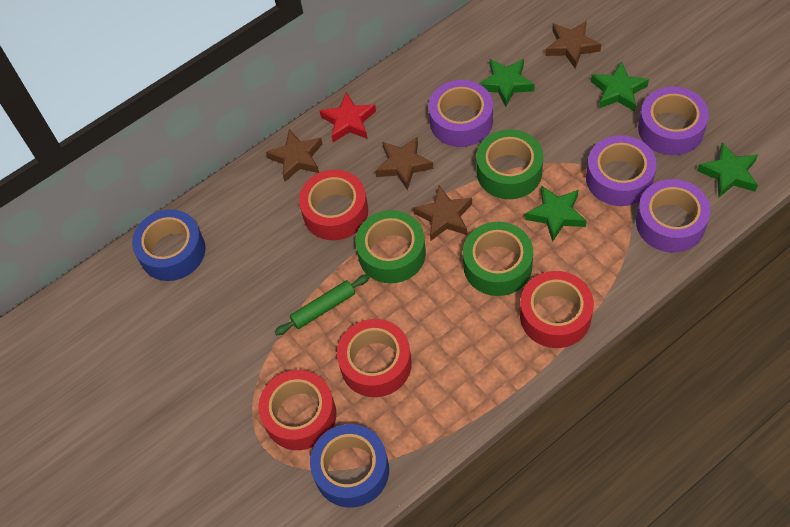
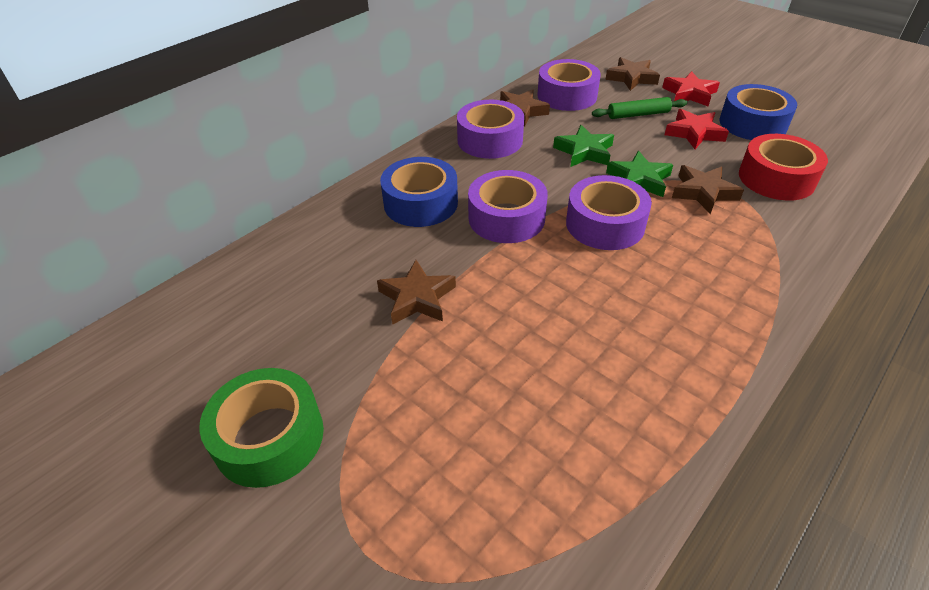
green star: [479,59,535,107] [525,185,586,242] [591,61,649,112] [697,142,758,197] = 4 -> [553,125,614,167] [606,151,673,197] = 2
green tape: [355,210,426,283] [463,222,533,296] [476,130,543,199] = 3 -> [199,368,324,488] = 1
red star: [320,92,376,142] = 1 -> [662,71,720,106] [665,109,729,149] = 2
red tape: [258,370,337,450] [299,170,368,240] [337,319,412,397] [520,271,594,348] = 4 -> [739,134,828,201] = 1

